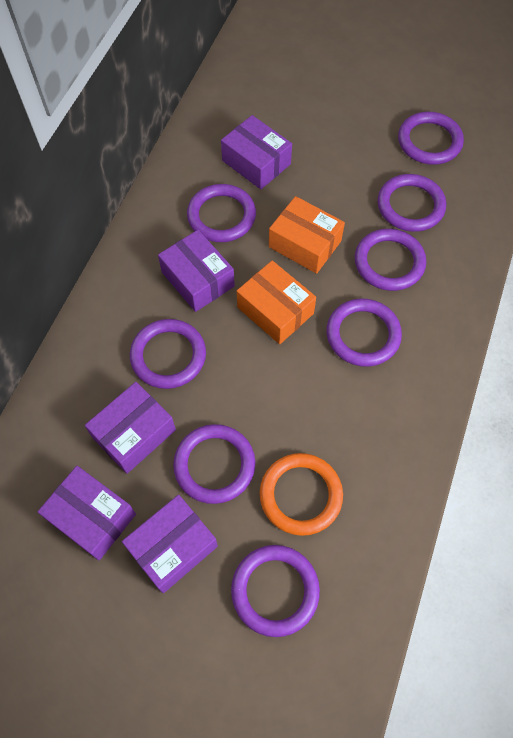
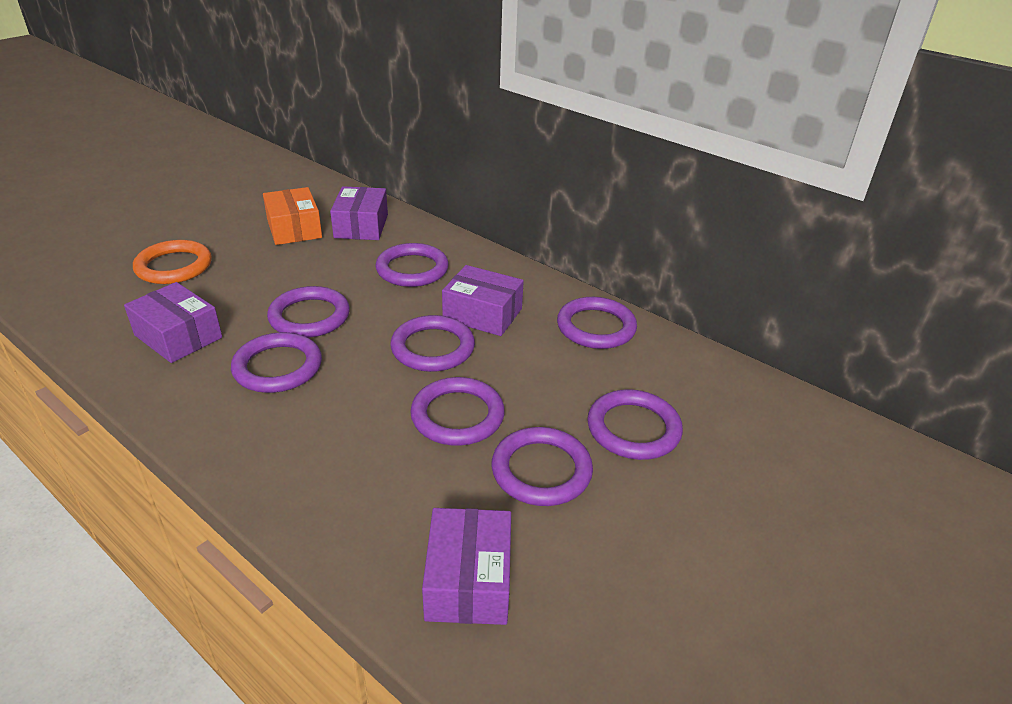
orange box: [237,261,316,344] [269,196,345,274] = 2 -> [263,187,322,245] = 1
purple box: [38,466,136,560] [85,382,176,474] [122,495,218,593] [158,230,235,312] [221,115,292,189] = 5 -> [124,282,222,363] [330,186,388,240] [422,508,511,625] [442,265,524,336] = 4

